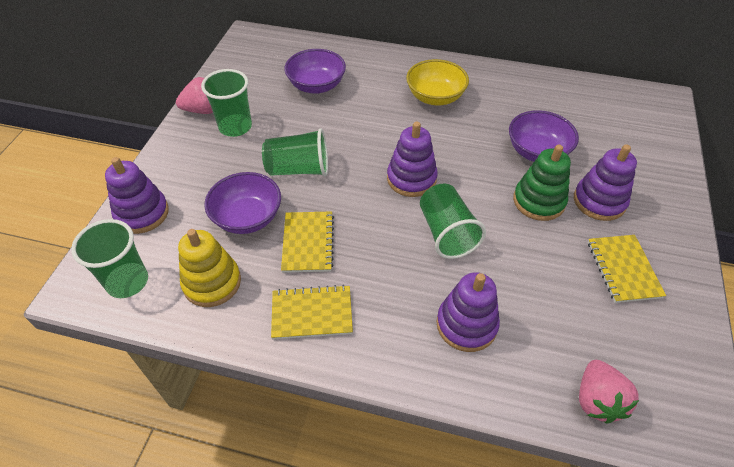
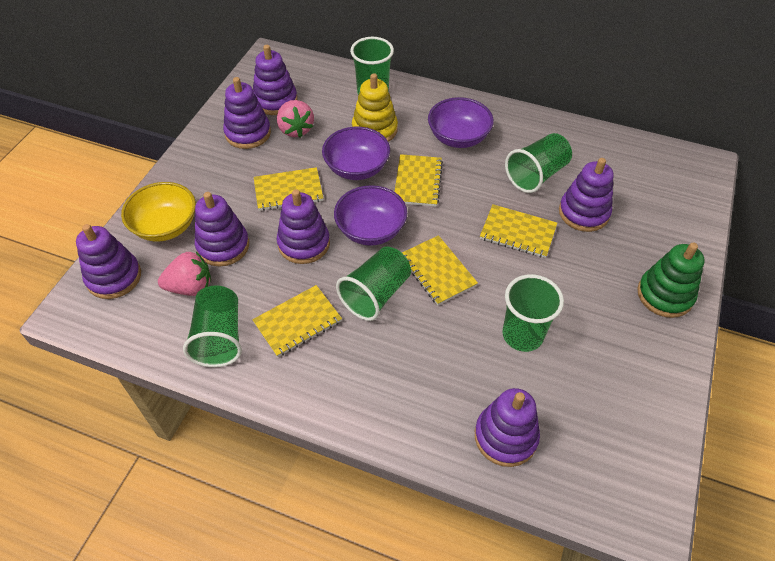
green cup: [71,219,148,298] [201,69,252,137] [262,128,328,176] [420,184,486,259] = 4 -> [183,285,242,367] [336,246,411,321] [350,37,394,95] [502,274,564,352] [505,133,572,193] = 5
purple stacking toy: [105,157,169,234] [387,122,438,197] [436,272,500,352] [574,144,637,221] = 4 -> [76,224,141,299] [195,192,249,266] [223,77,271,149] [253,45,297,115] [277,189,330,264] [475,388,540,467] [559,158,614,232] = 7
yellow notebook: [271,285,353,339] [281,212,334,273] [588,235,666,303] = 3 -> [252,285,342,357] [254,167,323,211] [395,154,443,207] [402,235,478,305] [480,204,557,258] = 5

